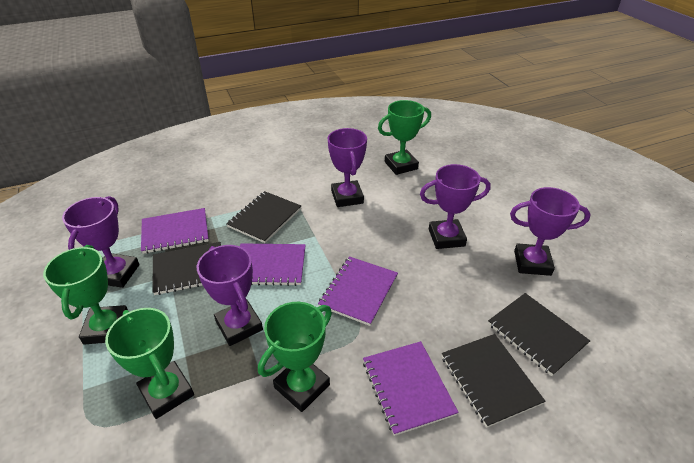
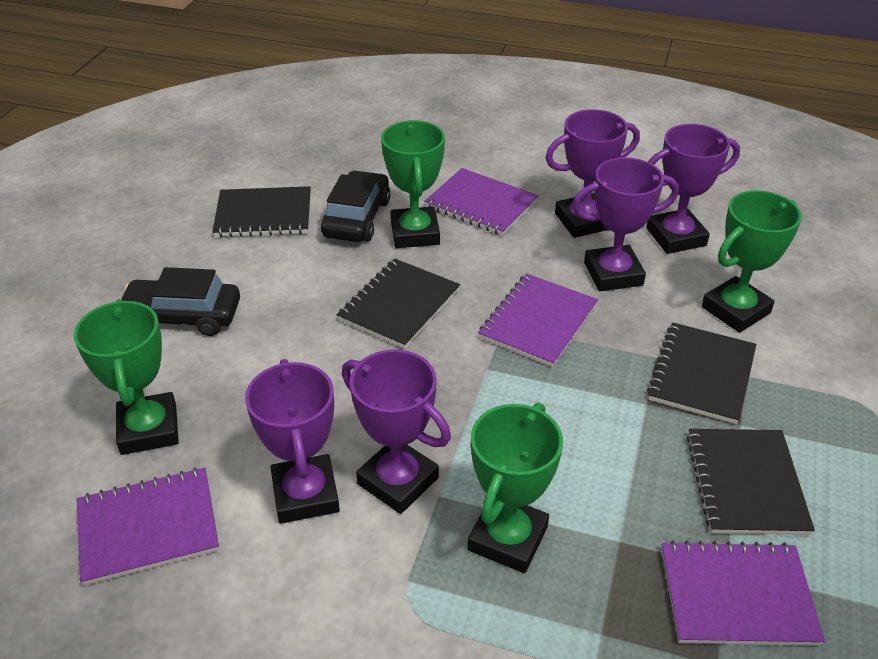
black car: none = 0 -> [121,267,240,336] [321,170,391,242] = 2

